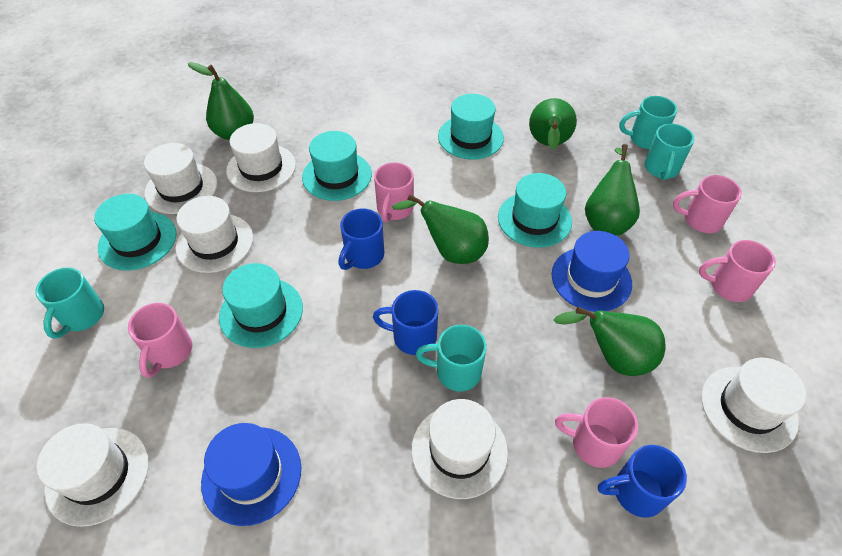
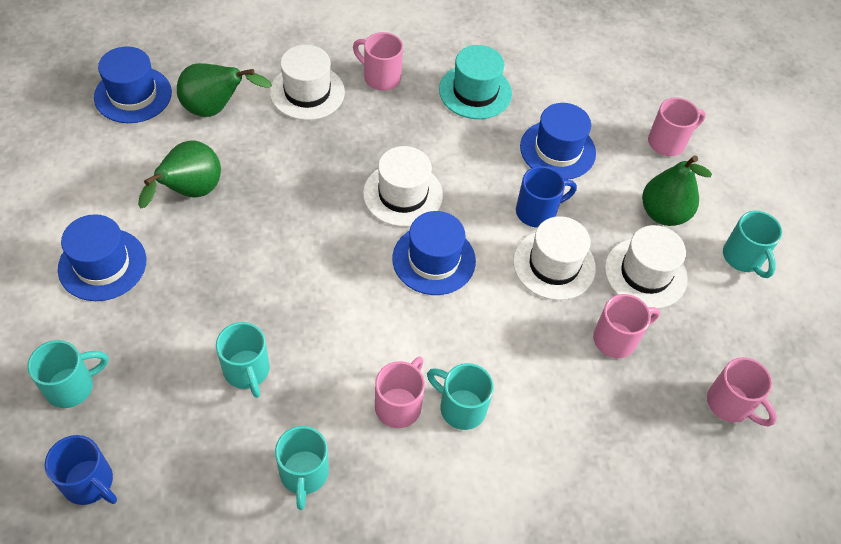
blue hat: [201,423,301,526] [552,231,632,312] = 2 -> [58,214,146,301] [94,46,172,123] [392,211,476,295] [520,103,596,180] = 4
blue mug: [339,209,384,270] [373,290,438,355] [598,445,687,518] = 3 -> [45,435,117,505] [516,166,577,228] = 2
green pear: [188,62,254,140] [392,194,489,264] [529,98,577,150] [553,307,666,376] [585,144,640,235] = 5 -> [138,140,221,209] [177,63,272,117] [642,155,712,226] = 3
turquoise hat: [94,194,177,271] [219,263,303,348] [302,131,372,201] [438,94,504,160] [498,173,572,248] = 5 -> [439,45,512,119] = 1
turquoise mug: [35,268,104,339] [416,325,487,391] [619,96,678,149] [644,124,695,180] = 4 -> [27,340,108,408] [216,322,269,398] [275,426,329,510] [427,363,494,430] [723,211,782,278] = 5
white hat: [37,423,149,527] [144,143,217,214] [175,196,253,273] [226,123,296,192] [411,399,508,499] [702,358,806,453] = 6 -> [270,45,345,120] [363,146,443,227] [513,216,596,300] [605,225,688,309] = 4

